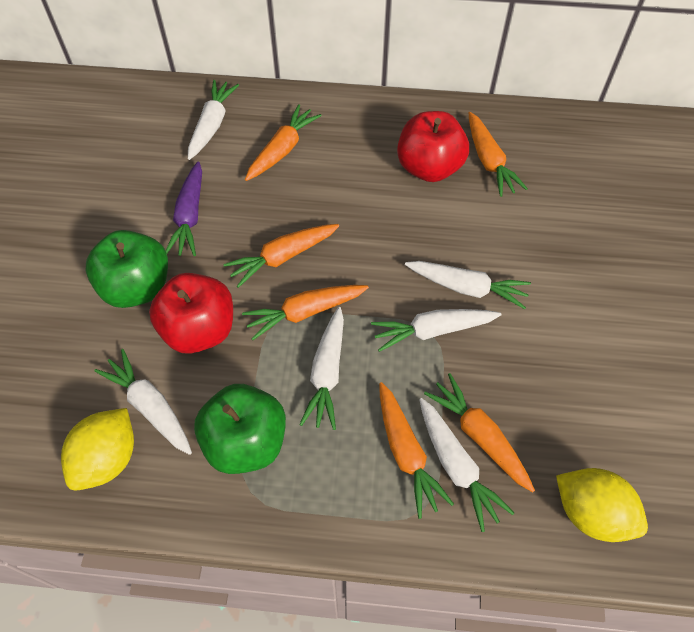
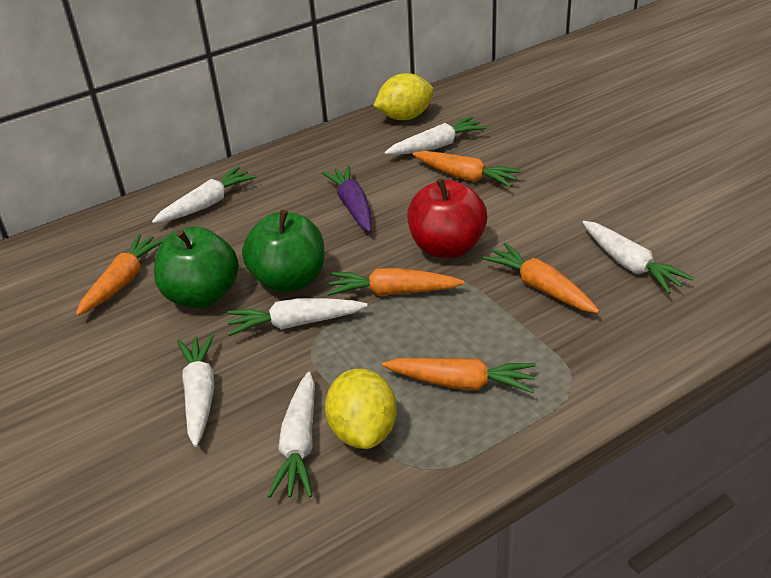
orange carrot: [223,224,339,288] [242,285,369,340] [245,104,322,181] [379,382,454,519] [424,373,535,492] [469,112,528,197] = 6 -> [76,233,165,316] [327,268,464,296] [382,358,536,393] [412,151,522,187] [482,243,600,313] = 5
red apple: [149,273,233,354] [397,111,469,182] = 2 -> [407,178,487,258] = 1

